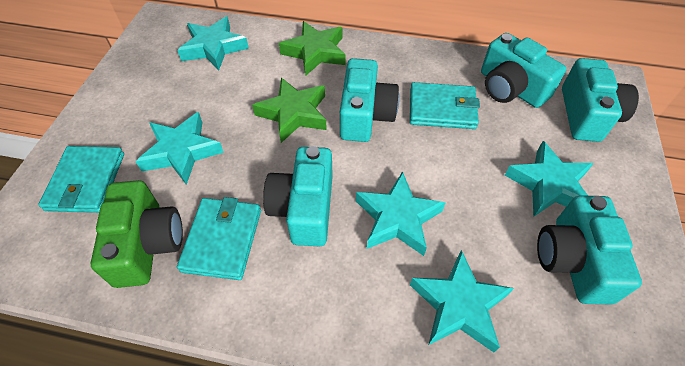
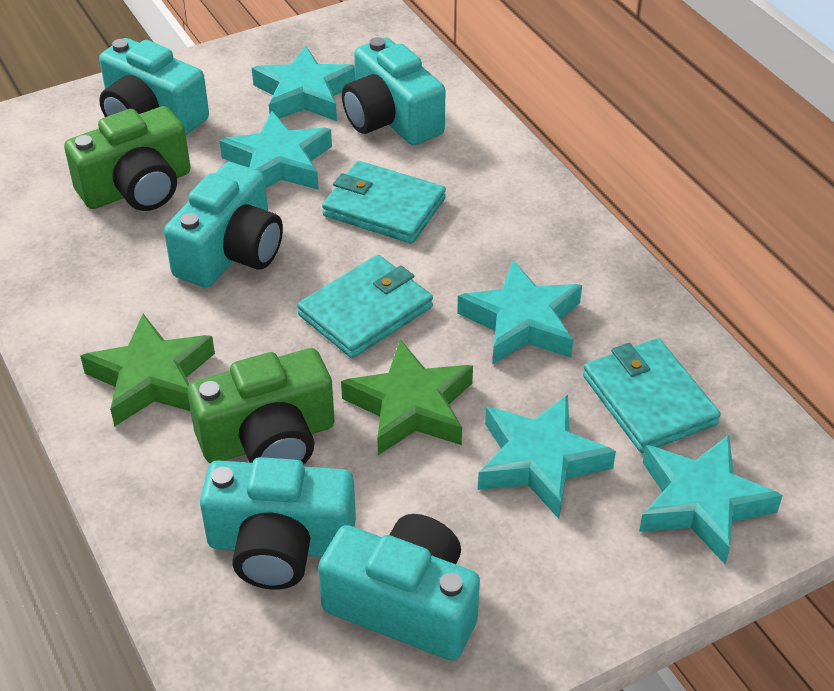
green camera: [91,180,183,288] = 1 -> [64,106,191,211] [187,348,335,464] = 2

